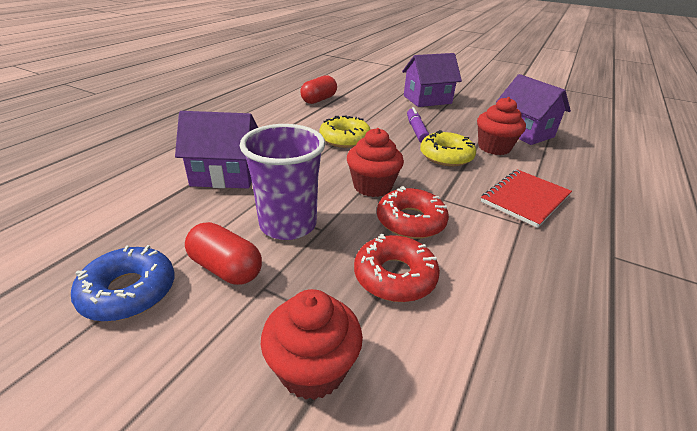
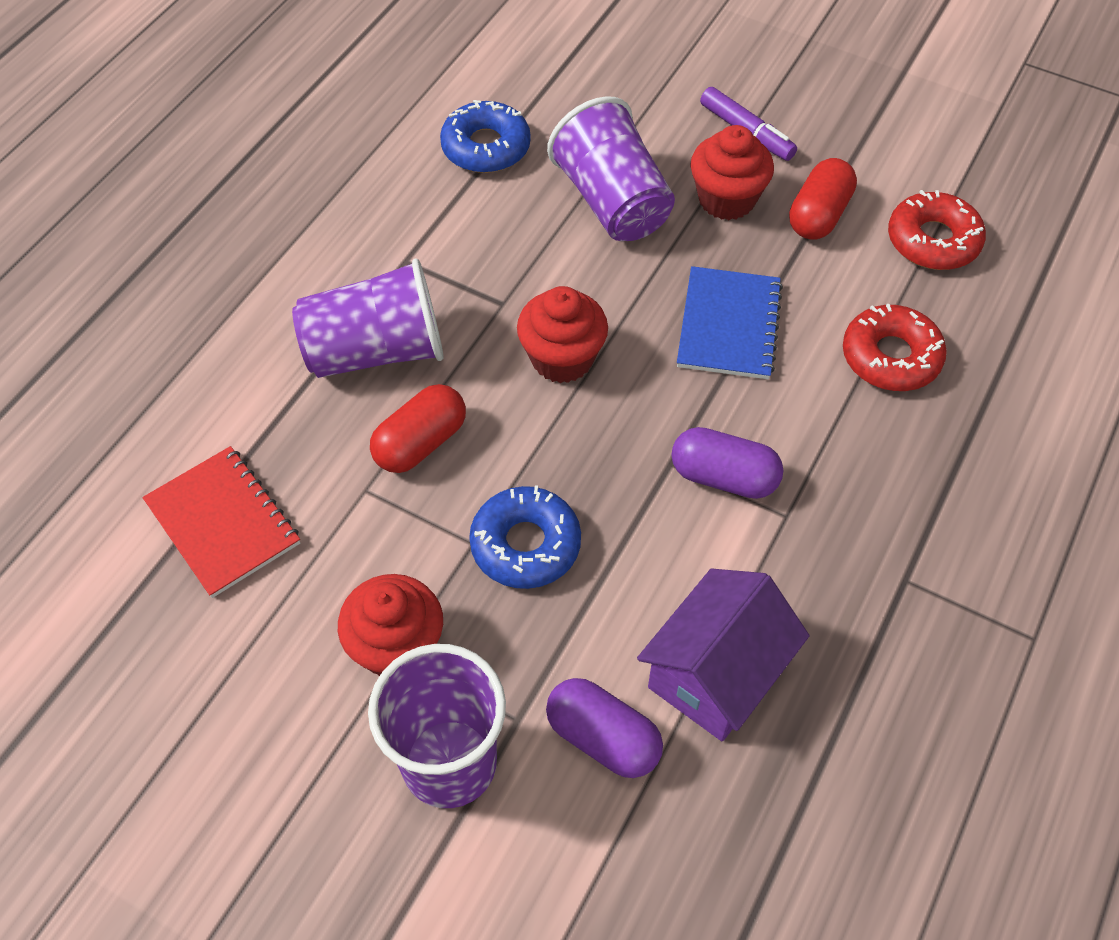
blue donut: [71,245,174,321] = 1 -> [440,100,531,173] [469,485,581,589] = 2
blue notebook: none = 0 -> [677,266,783,379] = 1
purple capsule: none = 0 -> [546,678,663,778] [671,427,783,499] = 2
purple cup: [240,124,325,240] = 1 -> [292,258,444,378] [368,644,506,808] [547,96,675,241] = 3
purple house: [175,111,258,188] [402,53,462,107] [496,74,571,145] = 3 -> [637,569,810,741] = 1
yellow donut: [319,115,371,148] [420,130,476,166] = 2 -> none = 0

